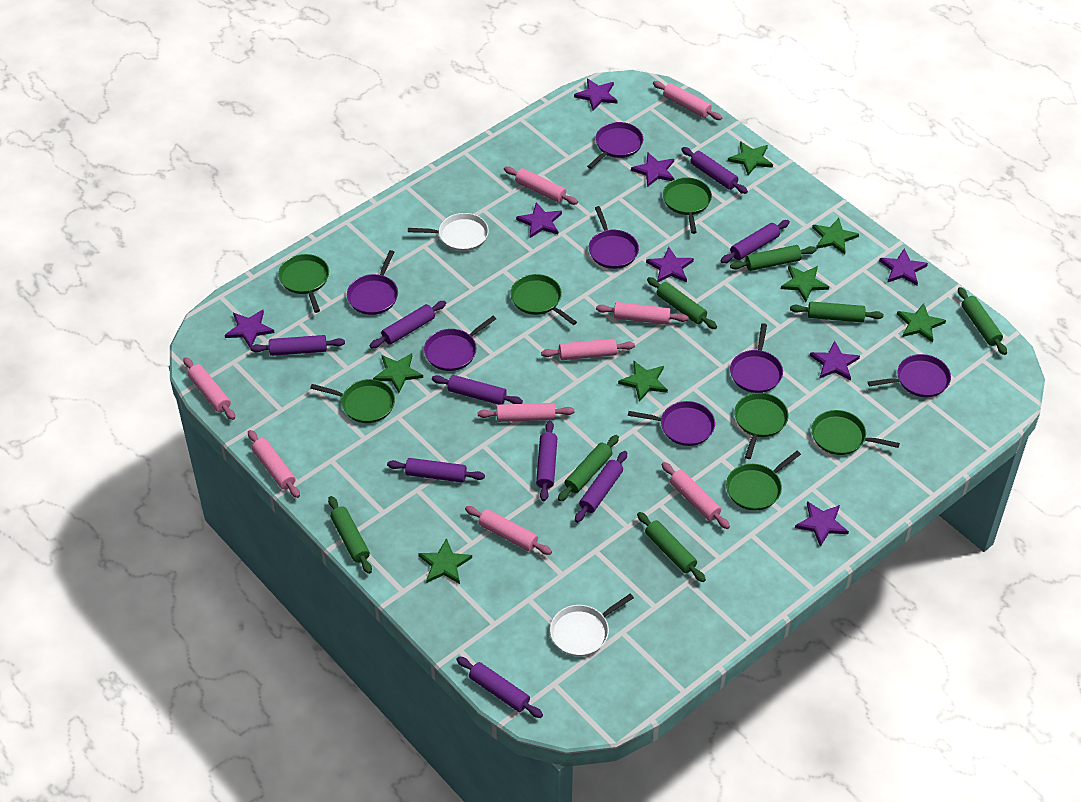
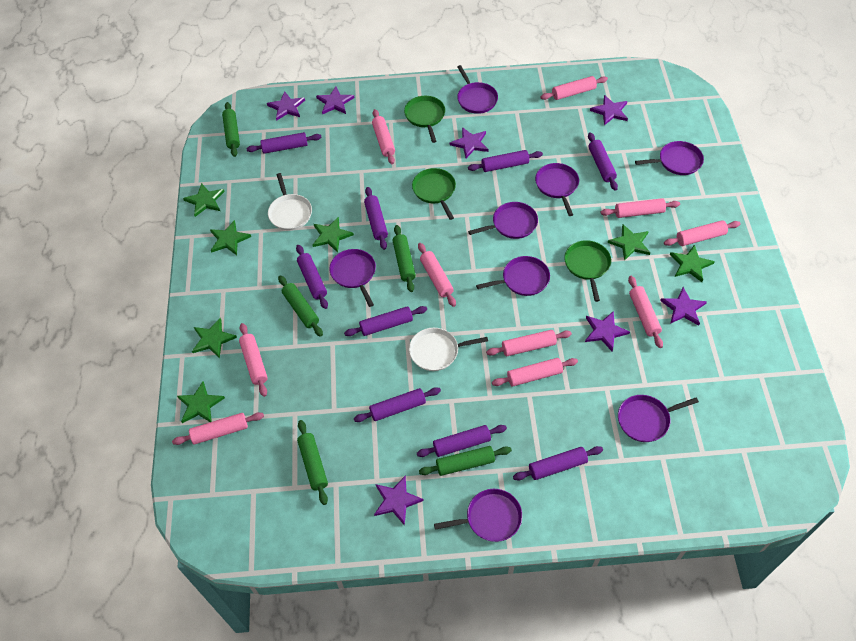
green pan: [278,254,329,313] [310,379,395,423] [510,274,577,325] [663,177,712,234] [726,451,801,511] [734,393,789,459] [812,410,900,455] = 7 -> [404,96,445,143] [412,168,456,220] [564,240,611,302] = 3
green rolling pin: [328,496,372,574] [558,435,619,501] [637,512,706,582] [647,277,717,329] [730,245,817,271] [790,301,883,322] [958,287,1007,355] = 7 -> [222,102,240,157] [278,275,323,337] [297,420,328,505] [393,225,416,292] [419,446,512,476] = 5
pink rolling pin: [183,357,235,420] [248,430,300,498] [465,506,552,555] [478,403,574,422] [504,166,578,205] [541,339,635,360] [596,302,688,325] [653,81,722,120] [662,462,730,529] = 9 -> [172,412,264,445] [239,323,268,397] [372,109,395,164] [418,243,456,307] [486,330,572,356] [492,358,578,387] [540,76,608,100] [601,198,680,218] [628,276,663,348] [664,220,740,246] = 10
purple pan: [347,250,398,315] [424,316,496,371] [587,122,643,169] [589,206,639,269] [628,401,715,446] [730,323,783,393] [868,354,951,397] = 7 -> [329,249,376,307] [434,489,522,542] [457,65,498,114] [468,202,538,239] [476,256,550,296] [535,163,579,216] [618,395,699,442] [635,141,704,175] = 8
purple star: [225,310,274,347] [516,202,562,238] [574,78,618,111] [631,153,675,187] [646,247,694,282] [795,501,849,547] [810,341,860,381] [879,249,928,285] = 8 -> [267,91,305,121] [316,87,354,114] [374,476,424,526] [450,127,489,158] [585,311,630,352] [590,95,628,125] [660,287,707,326] = 7

